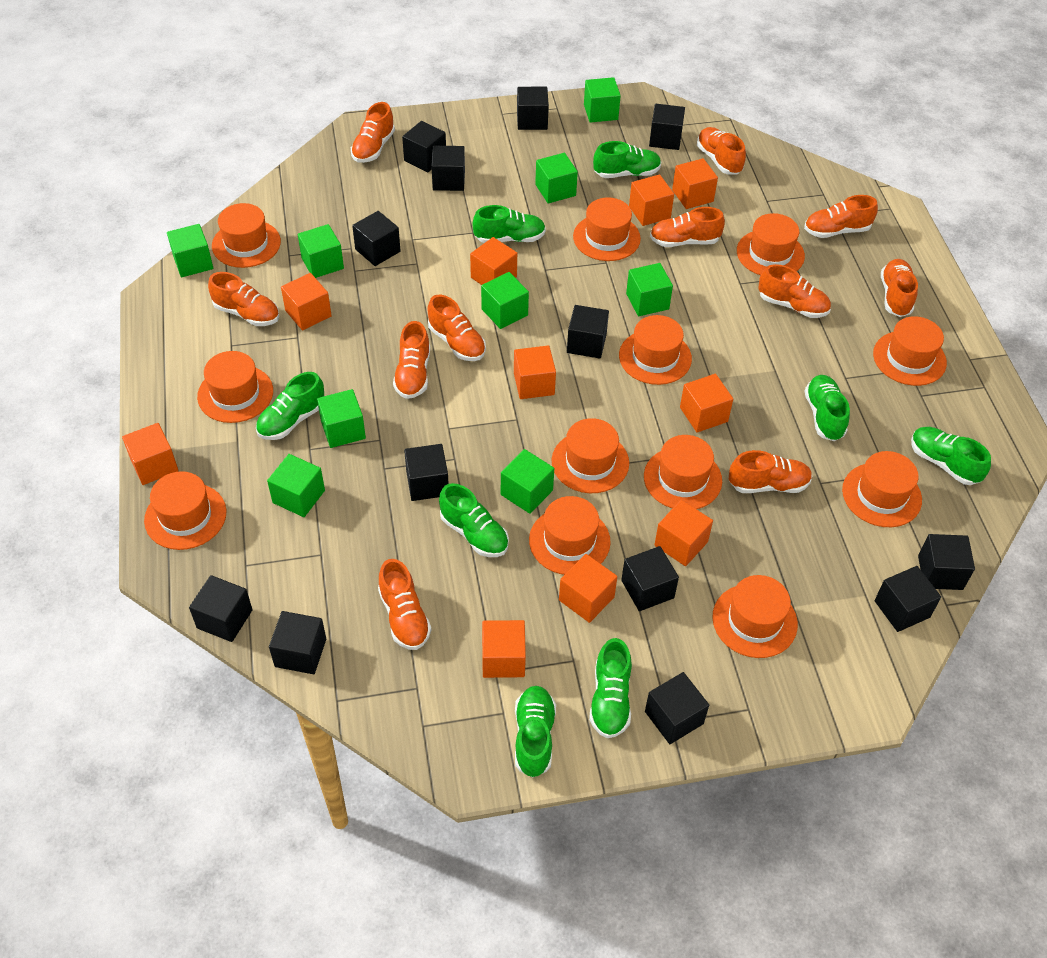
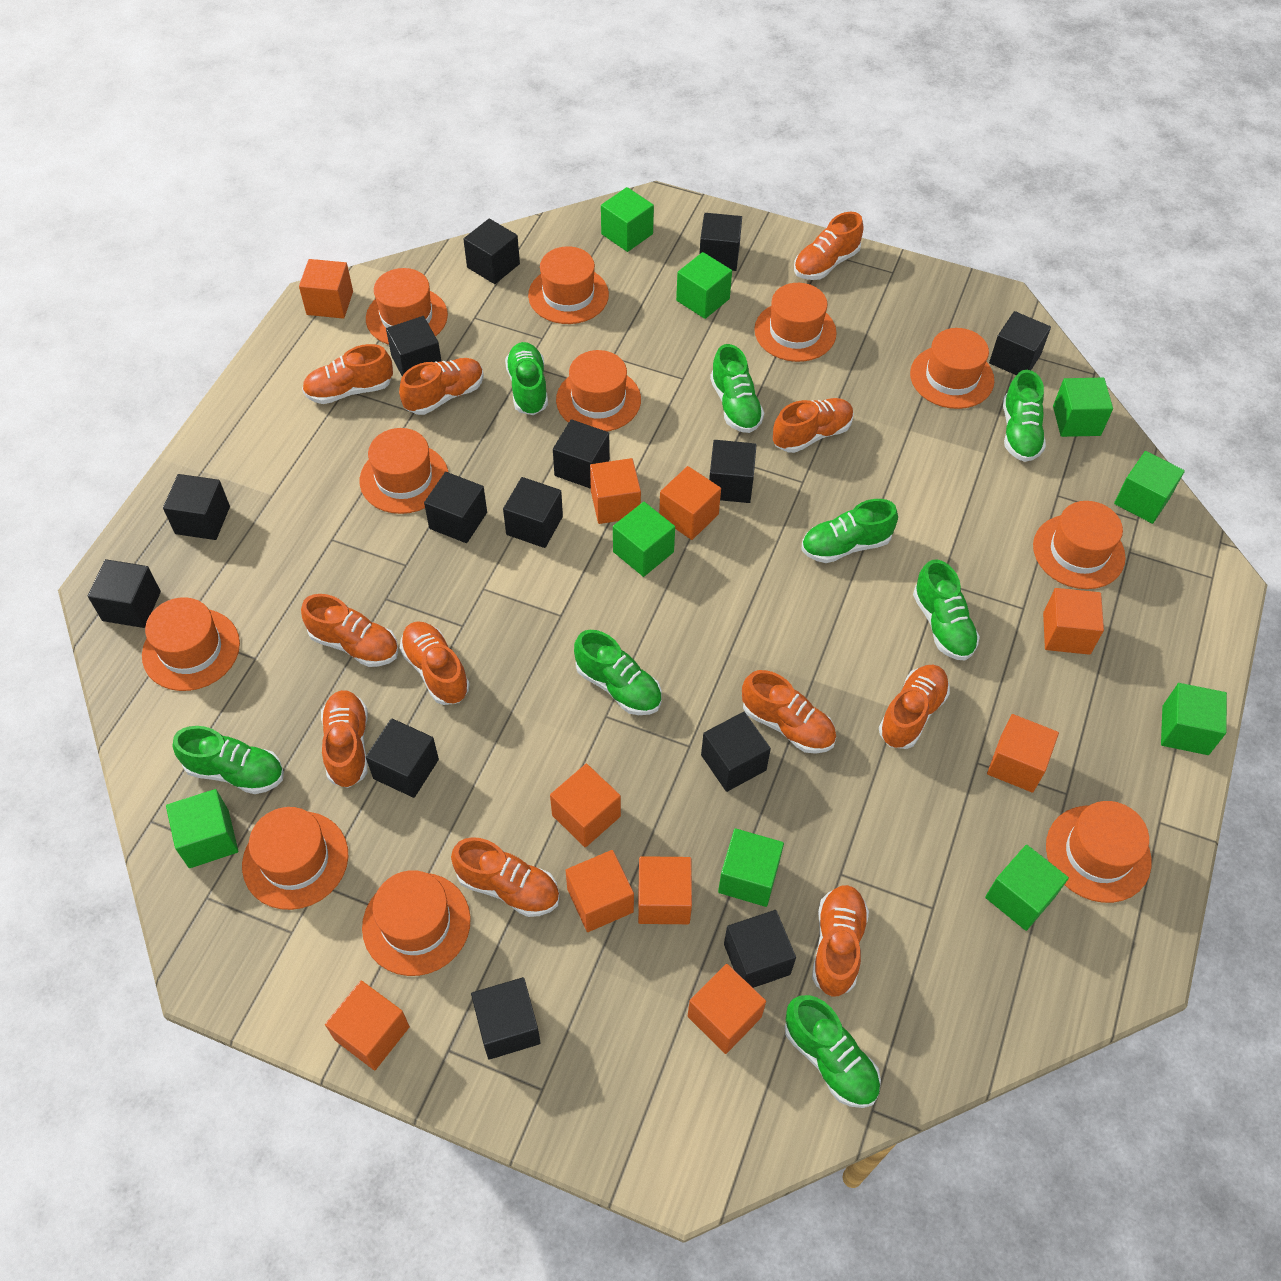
black cube: [189,575,253,642] [269,611,326,674] [352,211,401,266] [402,121,446,172] [404,444,449,501] [431,146,465,191] [517,87,549,130] [567,305,609,359] [621,546,679,611] [645,672,709,744] [649,104,685,150] [874,566,941,632] [918,534,975,590] = 13 -> [88,559,161,628] [163,474,230,540] [366,718,439,798] [386,316,441,376] [424,472,487,543] [463,218,520,284] [471,977,541,1060] [503,477,563,548] [553,419,610,489] [700,213,742,271] [701,712,771,792] [709,440,757,503] [724,910,796,988] [989,311,1051,375] = 14
orange hat: [144,471,226,550] [197,351,273,423] [212,203,281,268] [529,496,611,575] [551,418,629,493] [573,197,641,261] [619,315,692,385] [644,435,722,509] [712,575,798,658] [737,213,805,275] [842,451,922,527] [873,316,947,386] = 12 -> [142,597,240,691] [242,807,348,910] [360,428,448,514] [362,870,471,976] [366,268,448,345] [528,246,609,324] [556,350,641,432] [754,283,837,362] [910,328,995,409] [1033,501,1126,589] [1046,801,1152,903] = 11

